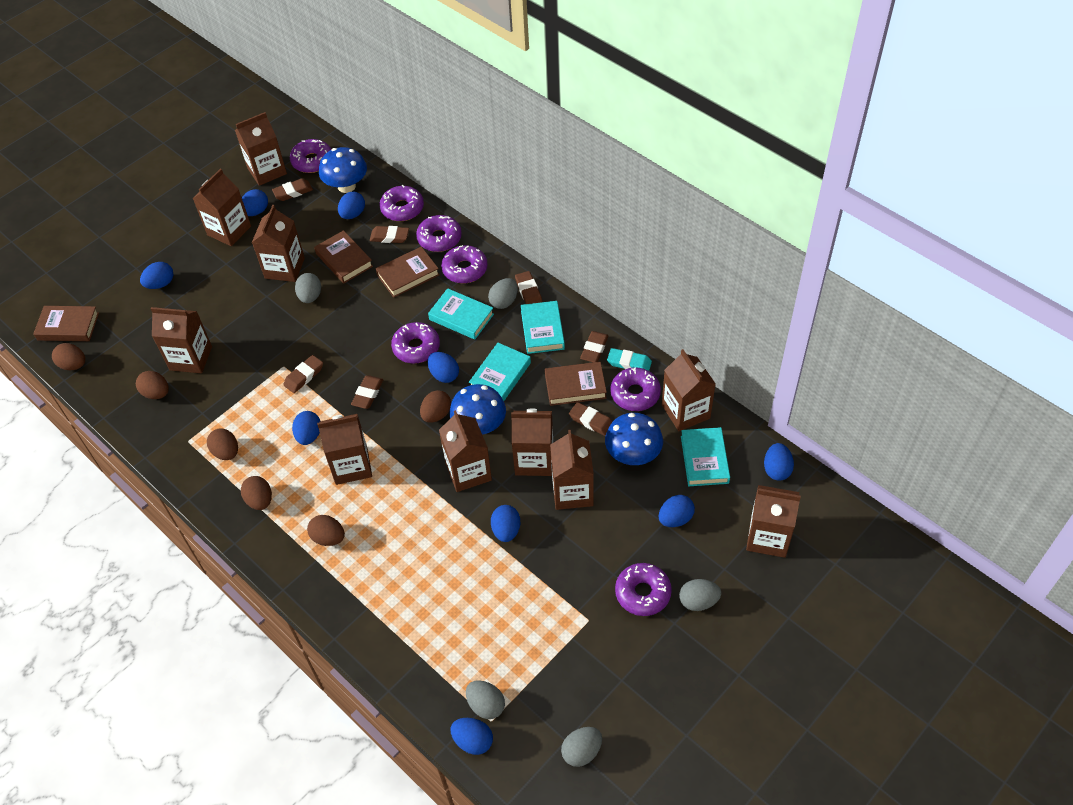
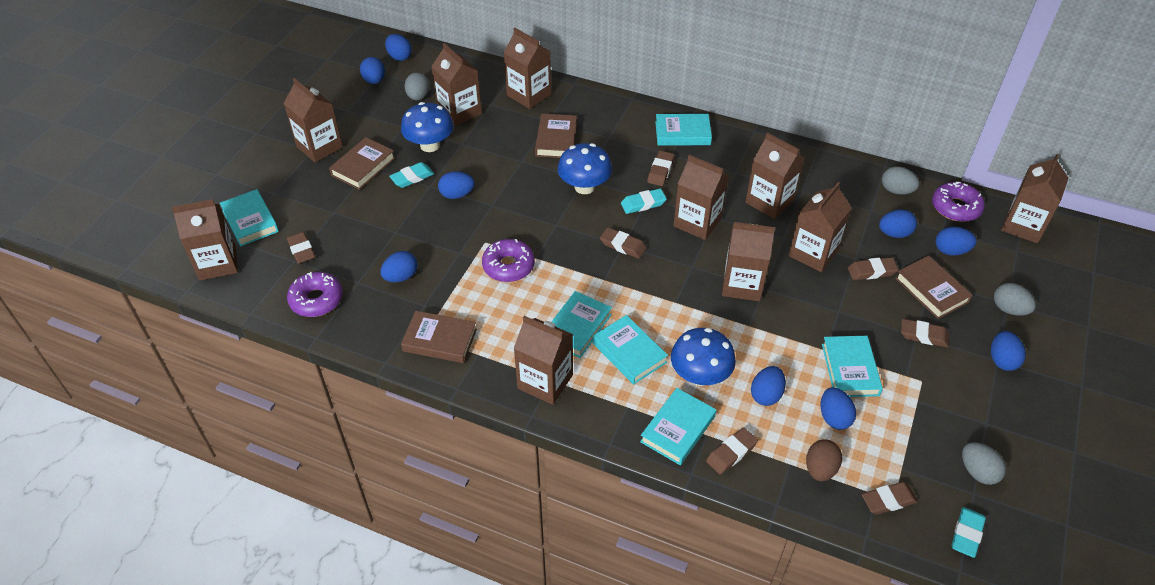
brown egg: [52,343,85,370] [136,371,169,399] [207,428,238,460] [241,476,272,510] [307,515,345,546] [420,390,451,423] = 6 -> [806,439,842,481] = 1
grey egg: [295,273,321,303] [466,680,505,719] [488,278,518,309] [561,727,602,767] [679,579,721,611] = 5 -> [404,72,430,100] [882,166,919,195] [962,442,1006,485] [994,283,1036,316] = 4
purple donut: [290,139,331,173] [379,185,424,221] [391,322,440,364] [416,215,462,252] [441,245,487,284] [610,367,661,411] [615,563,672,616] = 7 -> [287,272,343,317] [482,239,535,282] [932,182,985,222] = 3
turquoise book: [428,288,494,340] [469,343,531,401] [521,301,565,354] [681,427,730,486] = 4 -> [220,189,279,246] [551,291,612,358] [593,315,668,385] [640,388,716,465] [655,114,712,146] [822,336,883,397] = 6
turquoise eraser: [607,348,652,371] = 1 -> [389,162,434,188] [621,189,667,214] [951,507,986,558] = 3

